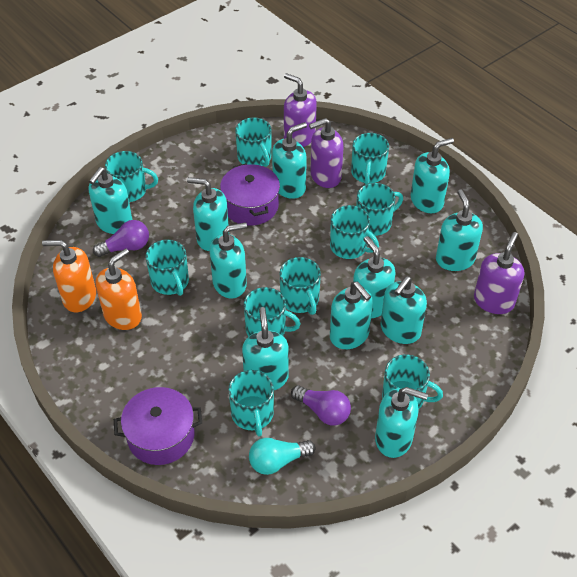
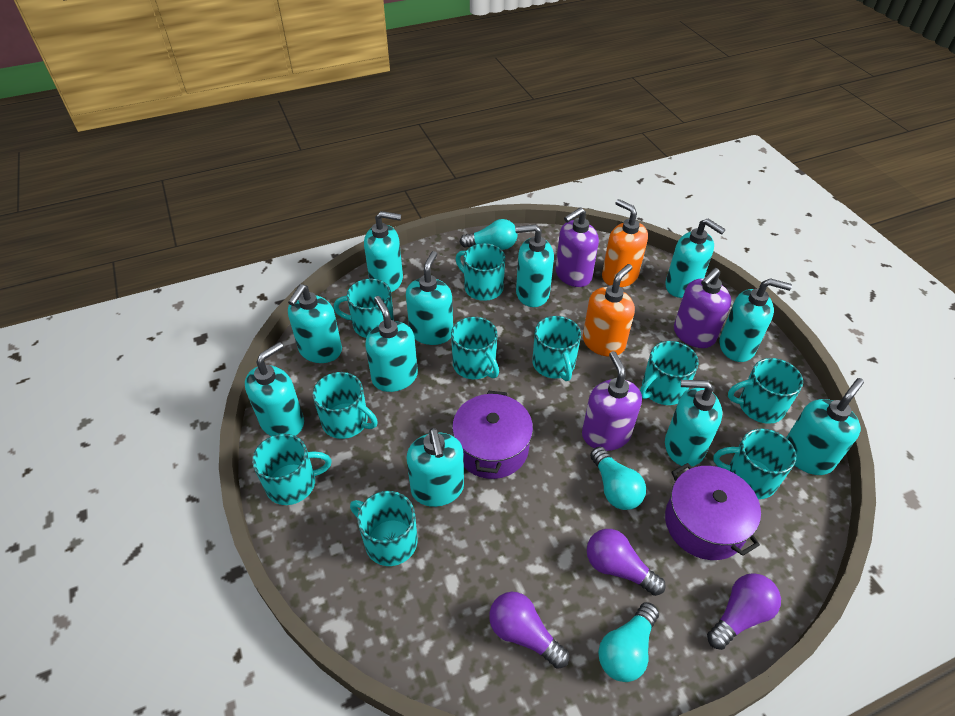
purple light bulb: [93,220,149,257] [291,385,351,426] = 2 -> [489,592,569,669] [587,529,666,596] [707,573,781,650] = 3
turquoise light bulb: [249,438,315,475] = 1 -> [460,219,518,250] [590,447,646,510] [598,602,659,682] = 3

